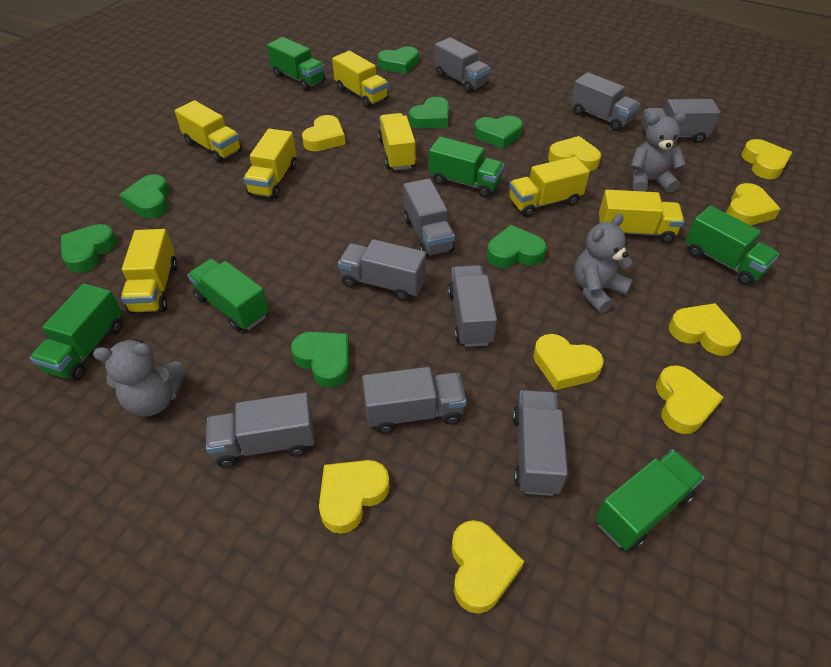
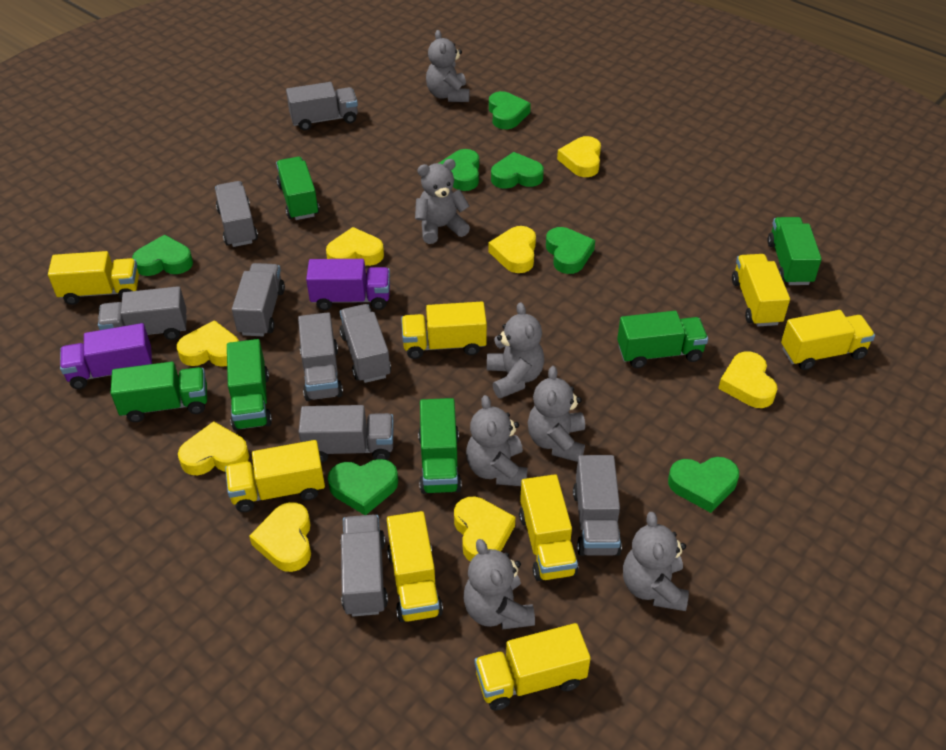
grey teddy bear: [93,339,186,416] [574,214,633,313] [630,113,686,193] = 3 -> [415,159,470,244] [426,30,470,102] [463,539,535,630] [466,395,527,486] [487,302,544,399] [528,366,585,462] [623,512,689,611] = 7
purple truck: none = 0 -> [60,323,152,389] [306,259,390,310] = 2
yellow heart: [302,115,345,151] [319,460,390,534] [451,520,524,614] [533,334,604,390] [548,136,601,171] [656,365,723,434] [669,303,741,356] [726,183,780,226] [741,139,792,179] = 9 -> [177,320,239,367] [178,421,249,475] [249,502,311,572] [326,227,384,266] [454,497,515,562] [489,226,536,273] [557,136,601,177] [718,351,777,408] = 8
yellow truck: [121,229,178,313] [175,100,242,163] [243,128,297,199] [332,51,389,108] [378,113,416,170] [509,156,590,217] [599,190,684,243] = 7 -> [48,251,139,305] [225,440,325,512] [387,511,443,622] [401,302,487,359] [475,623,591,710] [519,474,578,581] [732,254,790,326] [781,310,875,370] = 8

